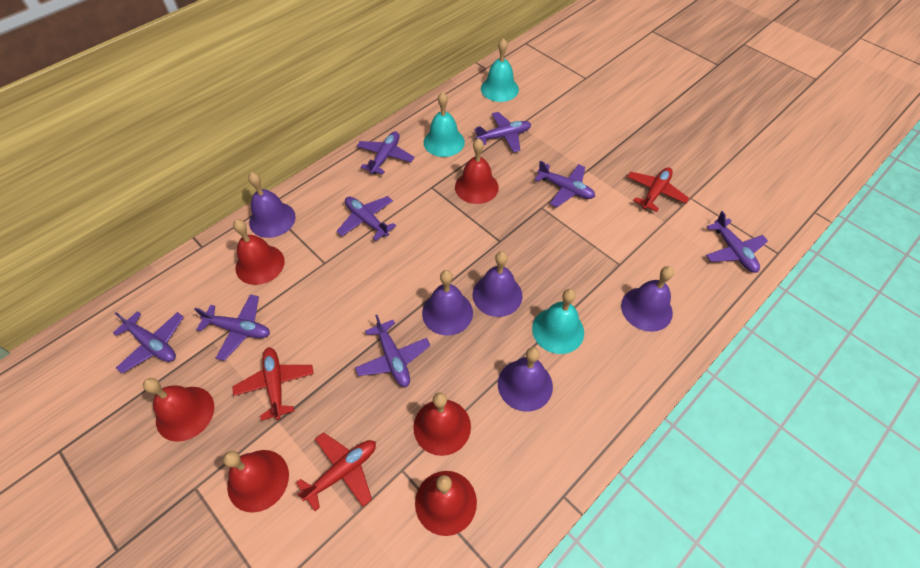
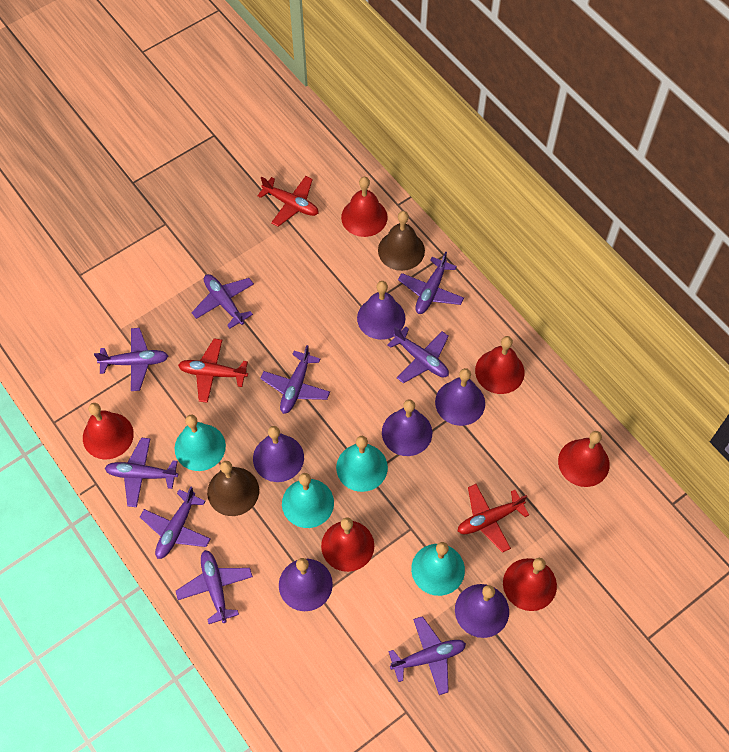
brown bell: none = 0 -> [207,461,259,516] [378,211,425,271] = 2
purple bell: [248,172,296,238] [422,270,473,335] [473,251,522,317] [498,347,553,412] [621,266,674,332] = 5 -> [253,426,304,482] [279,558,333,611] [357,281,405,340] [382,399,432,456] [435,368,485,426] [455,584,509,638] = 6
purple plane: [113,311,184,373] [194,294,270,361] [337,196,396,241] [355,315,430,387] [357,131,414,174] [474,112,531,152] [535,161,595,207] [706,211,768,273] = 8 -> [94,328,168,391] [105,437,178,507] [140,487,211,559] [176,550,253,624] [191,274,254,329] [260,345,330,414] [388,326,449,383] [388,616,466,695] [398,251,464,314] = 9
turquoise bell: [423,92,465,157] [481,38,519,102] [532,289,584,354] = 3 -> [175,415,226,471] [282,473,334,528] [336,436,388,492] [411,542,465,596] = 4

